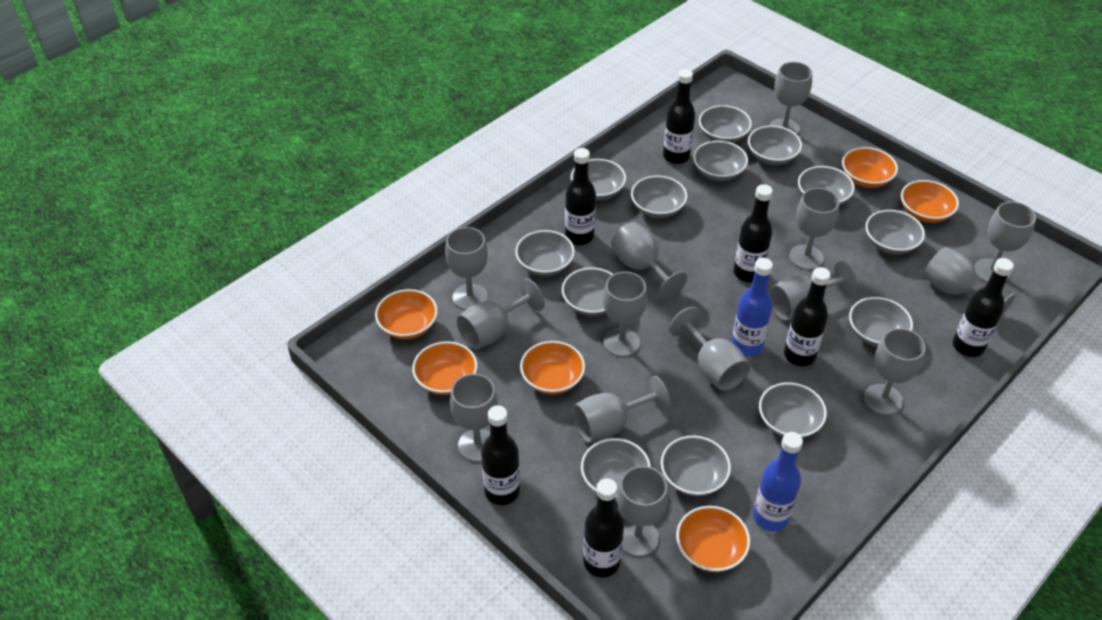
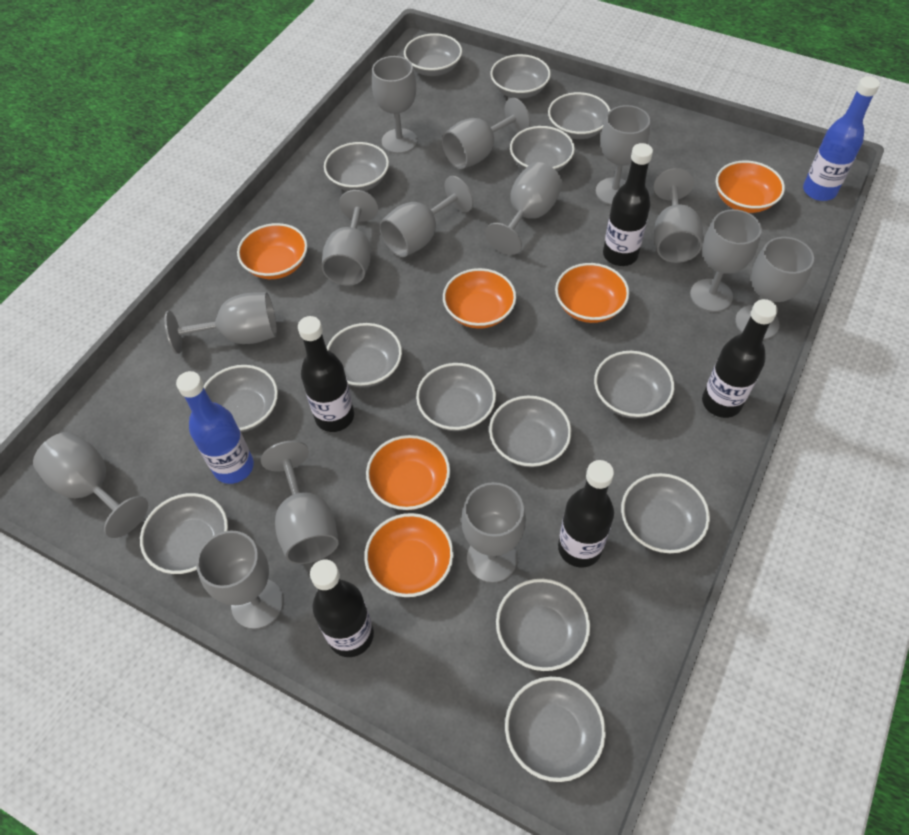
black bottle: [481,405,520,505] [565,148,596,245] [583,478,624,578] [663,69,695,164] [734,184,773,282] [784,267,831,366] [953,258,1014,357] = 7 -> [298,316,354,432] [310,559,374,657] [558,460,614,567] [603,143,653,266] [702,299,778,418] = 5
grey bowl: [515,230,575,276] [562,268,613,316] [571,159,626,200] [581,438,651,499] [631,175,687,218] [661,436,731,496] [693,140,748,181] [699,105,752,143] [748,125,802,165] [759,382,827,438] [798,166,855,206] [849,297,913,347] [865,210,925,254] = 13 -> [140,493,228,574] [204,365,278,432] [324,142,389,191] [327,323,402,388] [404,33,462,76] [416,363,496,431] [489,396,571,467] [490,54,551,99] [496,579,590,671] [505,677,606,782] [510,126,575,172] [548,92,610,139] [594,351,674,418] [621,473,710,553] = 14

